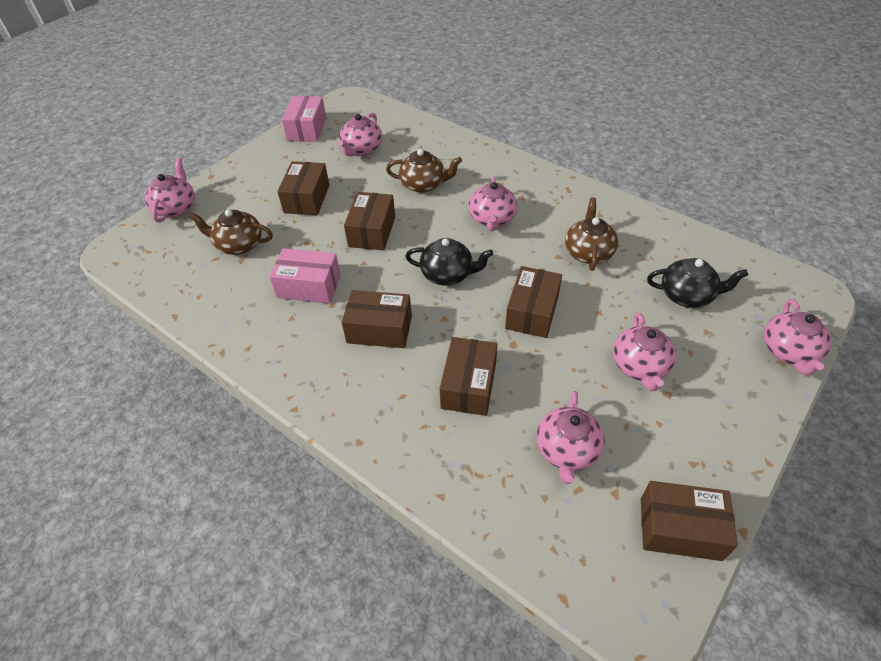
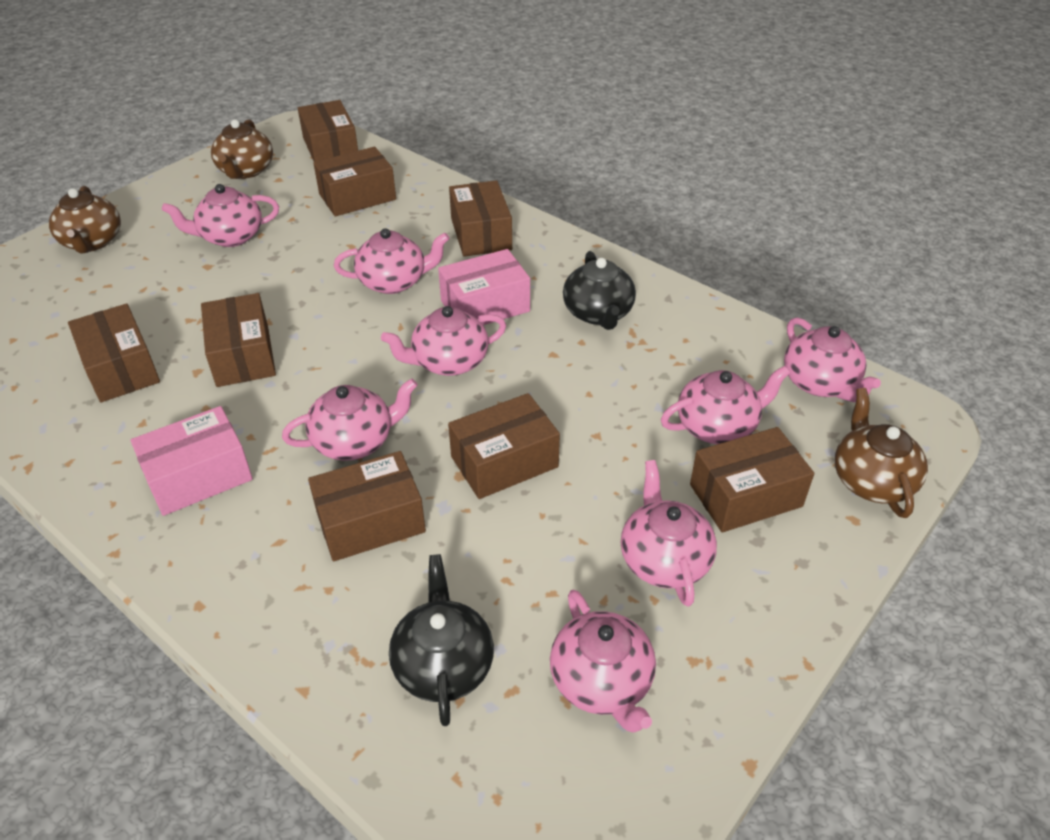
brown box: [277,161,329,215] [342,290,412,348] [344,192,395,251] [440,337,497,416] [505,266,562,338] [641,481,738,561] = 6 -> [68,303,160,402] [201,293,276,387] [298,100,358,162] [308,451,426,561] [313,147,396,216] [448,393,560,499] [449,180,512,257] [690,427,814,532] = 8
pink teapot: [145,158,195,223] [339,113,382,157] [468,176,517,231] [537,391,605,484] [613,313,676,391] [764,299,831,375] = 6 -> [162,184,279,247] [282,378,418,461] [334,228,449,294] [381,306,506,376] [550,589,656,733] [621,460,717,607] [661,366,790,444] [784,317,881,402] = 8

